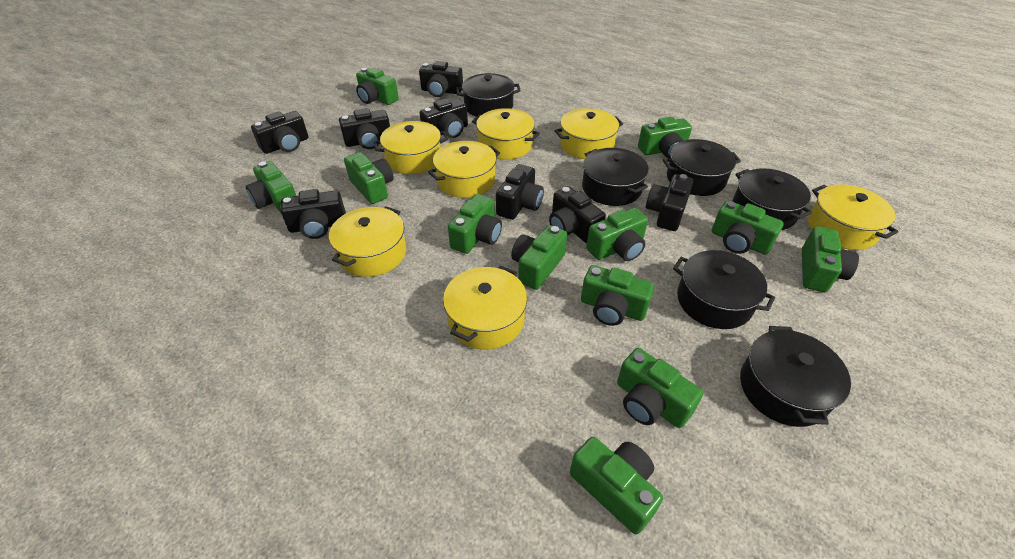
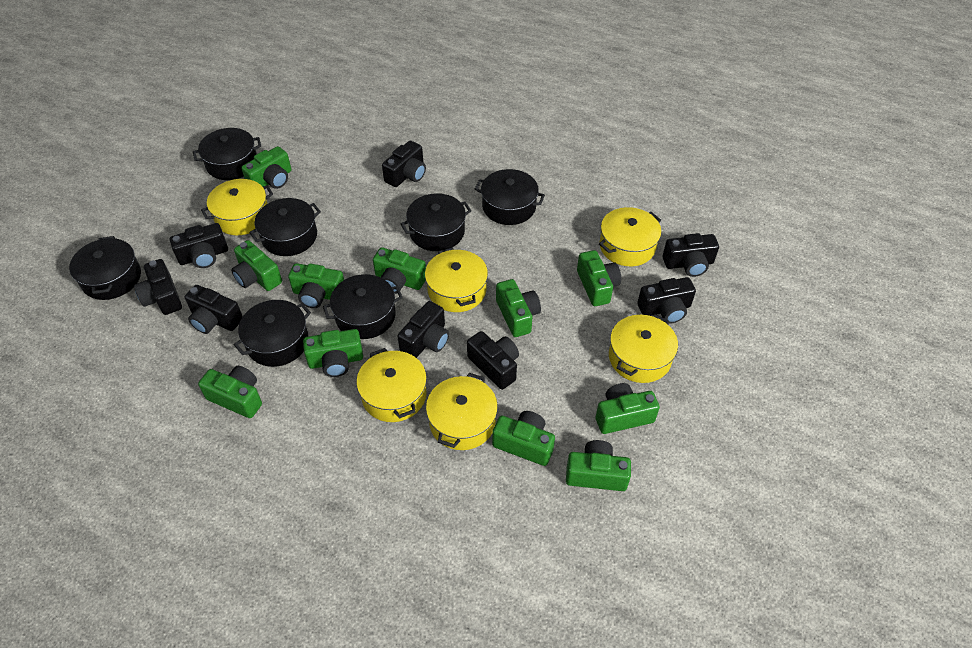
black pot: [456,73,521,117] [582,148,649,206] [663,139,741,196] [673,250,775,329] [732,169,812,230] [740,326,851,427] = 6 -> [69,236,141,300] [193,128,261,180] [234,300,311,367] [249,198,321,256] [323,274,403,339] [401,193,471,251] [475,169,545,225] = 7
green camera: [246,161,296,213] [344,152,394,204] [356,68,399,105] [448,194,502,254] [511,225,567,290] [570,437,663,534] [581,265,654,326] [586,208,648,261] [617,348,703,428] [638,117,692,158] [712,201,784,255] [802,226,859,292] = 12 -> [198,366,262,418] [231,240,282,291] [241,146,291,189] [288,263,344,308] [303,329,363,377] [373,247,426,294] [492,411,555,466] [496,279,541,337] [566,440,631,491] [577,250,621,306] [596,383,660,434] = 11
yellow pot: [329,206,406,277] [374,121,448,174] [428,141,500,198] [443,266,527,350] [472,108,540,160] [555,108,623,159] [808,185,898,250] = 7 -> [201,179,273,235] [356,348,427,422] [425,248,488,312] [426,373,498,450] [599,207,661,266] [609,314,678,383] = 6

